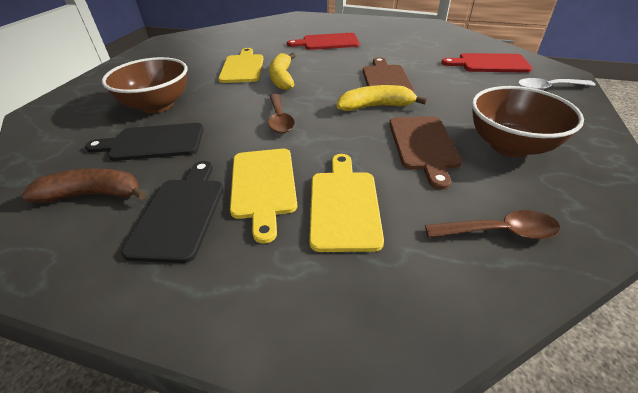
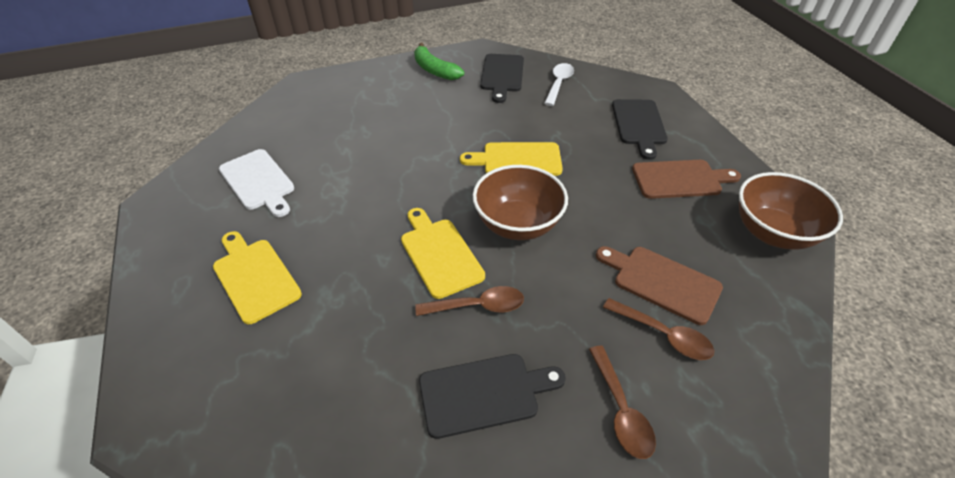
black cutting board: [85,123,203,161] [121,161,224,263] = 2 -> [419,354,566,439] [480,54,524,103] [612,99,668,160] = 3
brown banana: [22,169,147,203] = 1 -> none = 0
brown spoon: [268,93,295,133] [425,210,561,239] = 2 -> [415,286,524,316] [589,346,656,459] [603,298,714,360] = 3
green banana: none = 0 -> [414,43,464,80] = 1
red cutting board: [287,33,359,50] [441,53,532,73] = 2 -> none = 0
white cutting board: none = 0 -> [219,149,294,217] = 1
yellow banana: [269,53,296,90] [337,85,427,111] = 2 -> none = 0

